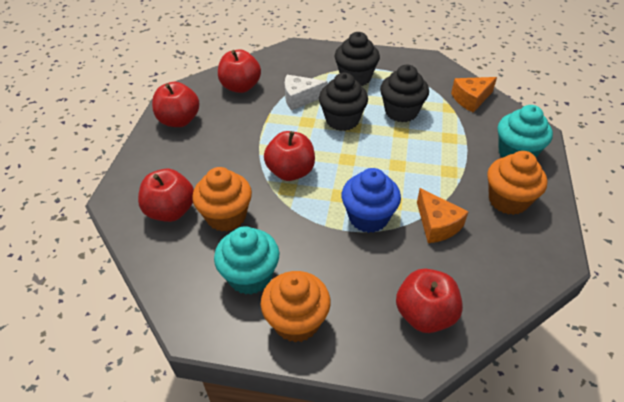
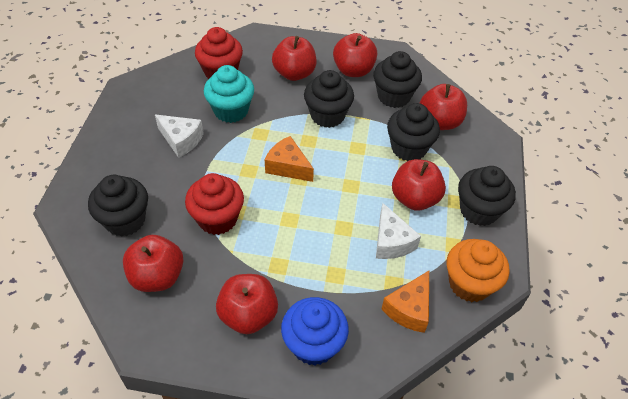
black cupcake: [319,73,368,131] [335,32,380,86] [380,65,429,122] = 3 -> [88,175,148,237] [304,70,354,128] [373,51,422,108] [387,103,440,161] [458,166,516,226] = 5
orange cupcake: [192,167,252,232] [261,271,331,343] [487,151,547,215] = 3 -> [447,239,509,302] = 1
red apple: [138,169,194,222] [152,82,199,127] [218,49,261,93] [264,131,315,181] [396,269,463,333] = 5 -> [123,235,184,292] [216,274,278,334] [272,36,316,81] [333,33,377,77] [392,159,446,211] [420,84,467,130] = 6
red cupcake: none = 0 -> [185,173,244,235] [195,27,243,79] = 2
turquoise cupcake: [214,226,279,295] [498,105,553,158] = 2 -> [204,65,254,123] = 1
white cheese: [285,75,328,111] = 1 -> [155,115,204,158] [376,203,421,259] = 2

